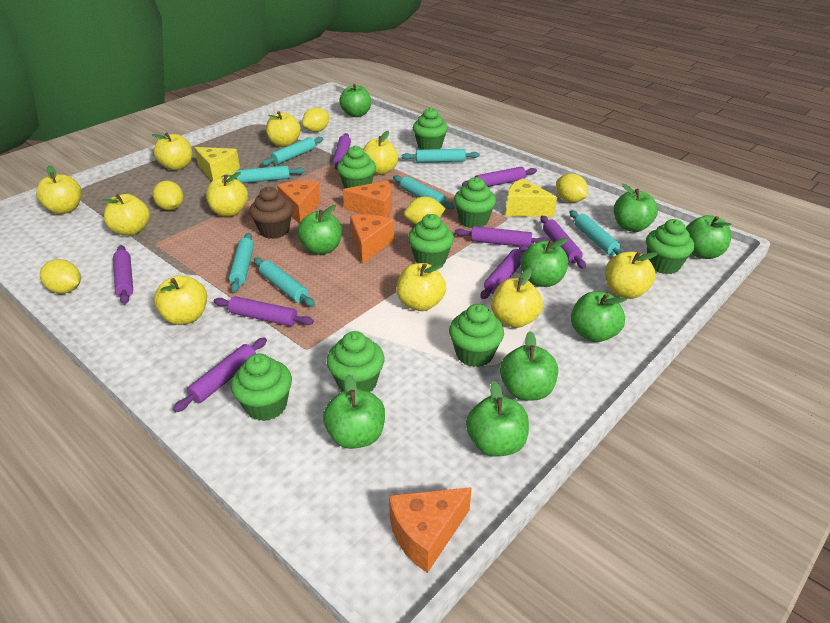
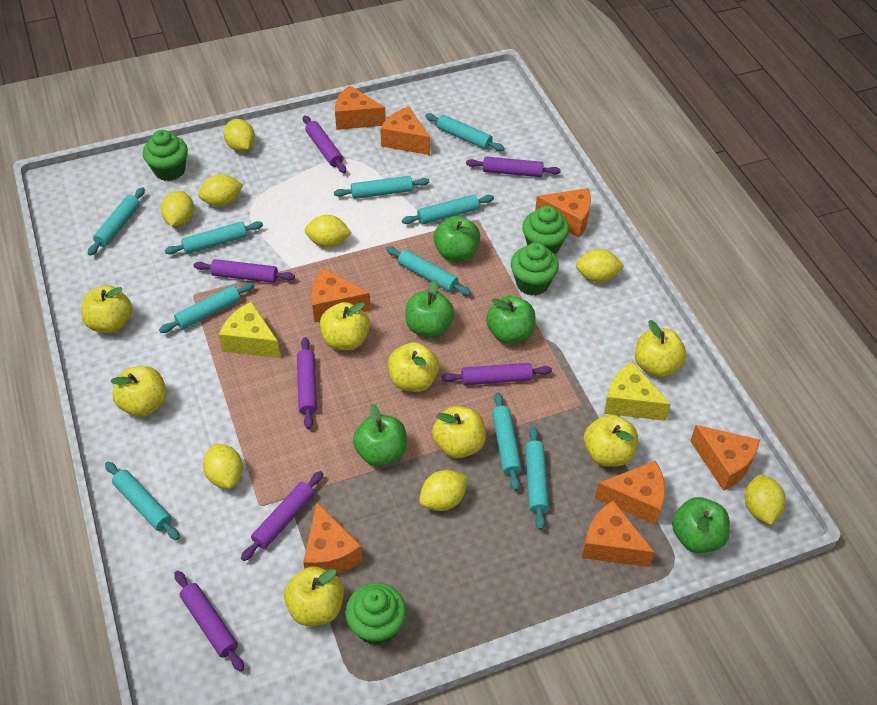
brown cupcake: [249,187,293,239] = 1 -> none = 0
green apple: [297,205,342,255] [323,374,385,449] [339,84,371,117] [466,381,529,457] [500,331,558,400] [520,238,568,287] [571,291,627,342] [614,184,658,232] [685,215,731,259] = 9 -> [353,404,407,467] [405,279,455,338] [434,216,480,261] [486,296,536,344] [672,497,730,553] = 5
green cupcake: [231,353,292,421] [327,331,384,392] [337,146,376,188] [408,214,454,266] [413,107,448,150] [449,304,504,367] [454,177,496,228] [646,219,694,274] = 8 -> [143,130,188,181] [345,583,406,645] [511,242,559,296] [522,205,569,254] = 4
orange cheese: [277,181,321,224] [343,181,392,218] [350,215,394,264] [389,487,472,573] = 4 -> [303,502,363,574] [311,268,371,322] [335,85,386,130] [380,106,430,155] [535,188,591,238] [582,500,655,567] [595,461,665,525] [690,425,760,491] = 8
purple rolling pin: [113,245,133,304] [173,337,267,412] [214,296,314,326] [333,133,351,170] [455,226,549,247] [462,167,537,187] [481,245,527,299] [540,216,586,269] = 8 -> [174,571,244,672] [194,259,295,283] [241,471,323,561] [297,337,317,429] [303,116,346,173] [442,363,552,385] [466,157,561,177] = 7
turquoise rolling pin: [222,165,304,183] [229,233,254,293] [254,258,315,307] [262,137,323,166] [393,175,454,209] [402,149,480,163] [570,210,624,255] = 7 -> [88,187,145,256] [105,462,180,540] [159,282,255,333] [165,221,263,254] [334,176,429,199] [386,246,471,295] [402,194,494,224] [425,113,505,151] [492,392,522,491] [525,426,549,530] = 10
yellow apple: [36,165,82,214] [102,194,150,236] [152,132,192,170] [154,275,207,325] [206,172,248,217] [266,111,301,147] [363,131,398,175] [397,263,446,311] [491,268,543,328] [605,251,658,299] = 10 -> [81,285,132,333] [110,366,167,417] [284,566,344,626] [320,302,370,350] [388,342,439,392] [432,406,486,458] [584,414,638,467] [635,320,686,377] = 8
yellow lemon: [40,259,81,293] [153,181,183,210] [302,107,329,132] [404,197,445,225] [556,173,588,203] = 5 -> [161,191,194,227] [198,174,243,207] [203,443,243,489] [224,119,255,152] [305,215,352,248] [419,470,468,511] [576,249,624,282] [745,474,786,525] = 8

